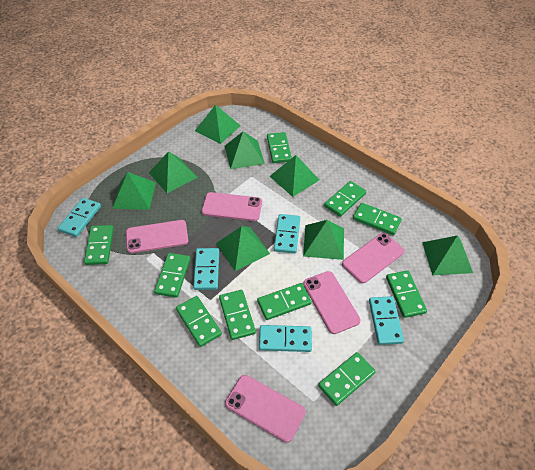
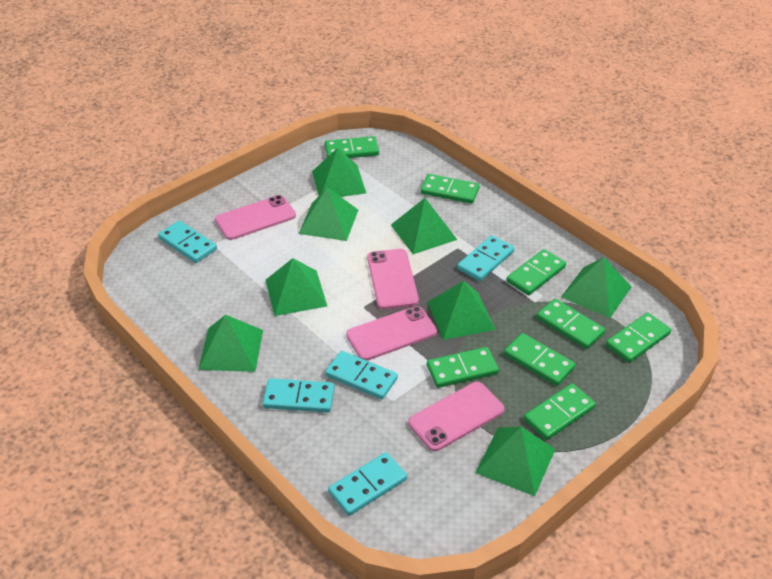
green domino: [84,225,114,265] [154,253,190,298] [176,296,222,347] [219,290,256,340] [257,283,312,320] [267,132,292,163] [318,352,376,406] [324,181,366,217] [353,203,402,235] [386,271,427,318] = 10 -> [325,136,379,158] [421,174,480,204] [427,347,499,388] [504,333,576,386] [506,249,566,295] [524,383,596,440] [536,299,605,349] [606,312,671,363] = 8
pink phone: [126,220,188,253] [202,192,262,221] [225,375,306,443] [303,271,361,334] [342,233,405,283] = 5 -> [215,195,296,240] [346,306,437,361] [367,249,419,309] [408,382,504,451] = 4

